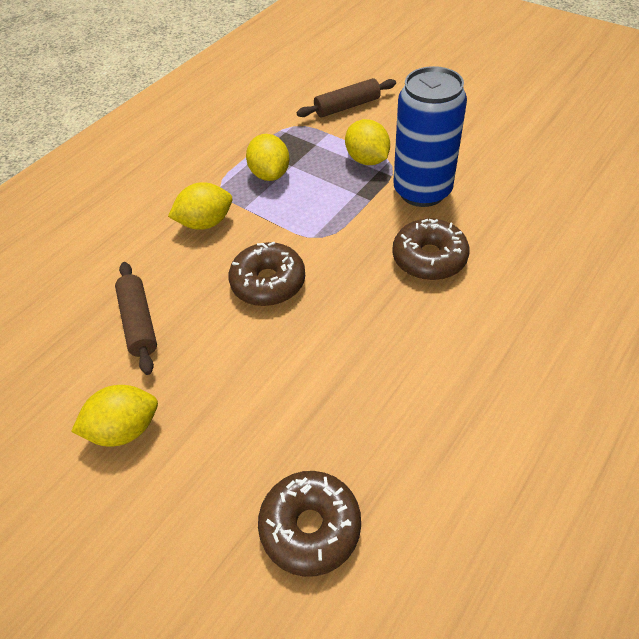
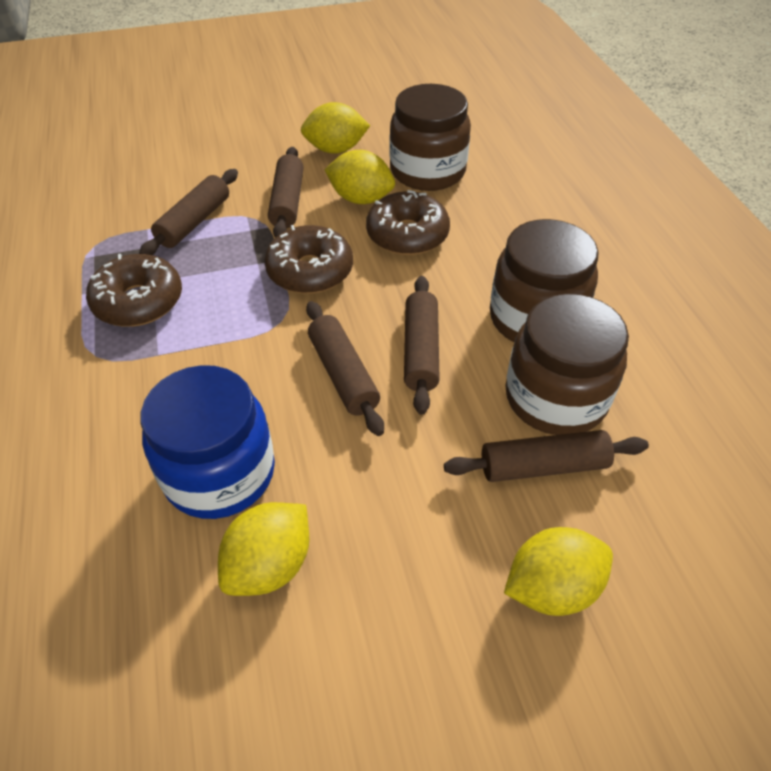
blue can: [393,66,467,207] = 1 -> none = 0
blue jar: none = 0 -> [141,365,275,519] = 1
brown jar: none = 0 -> [389,84,471,191] [490,219,599,342] [505,294,629,435] = 3
brown rolling pin: [115,262,157,375] [297,78,396,118] = 2 -> [139,169,238,255] [268,147,303,238] [306,301,384,436] [404,276,440,415] [444,430,649,482] = 5

